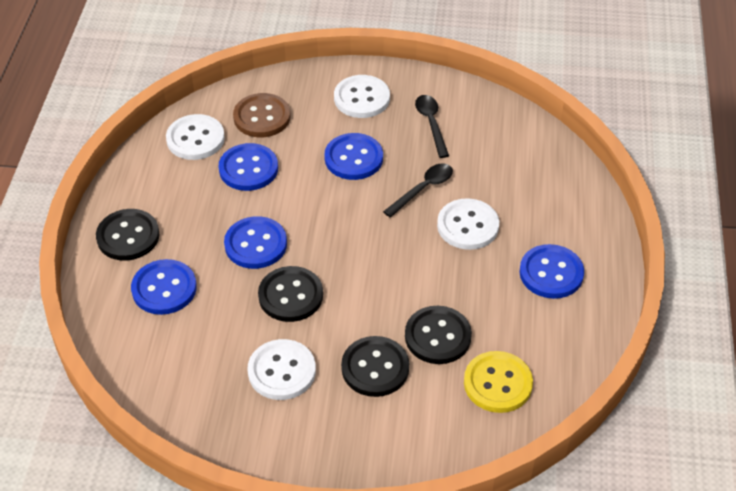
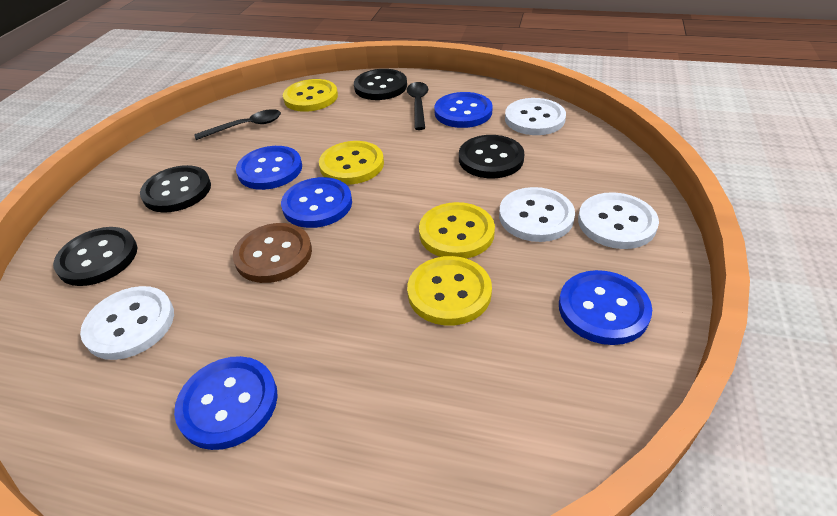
yellow button: [464,351,533,413] = 1 -> [283,79,338,112] [319,141,384,185] [407,256,492,326] [419,202,495,259] = 4

